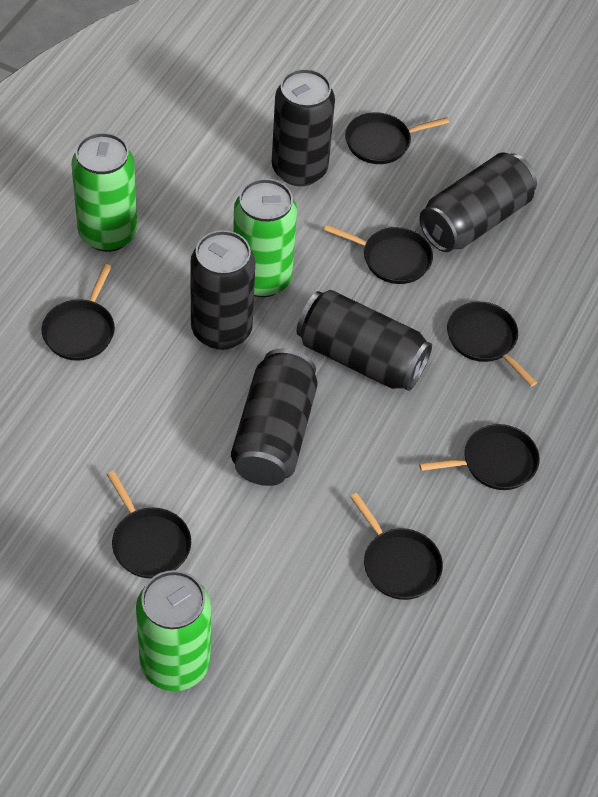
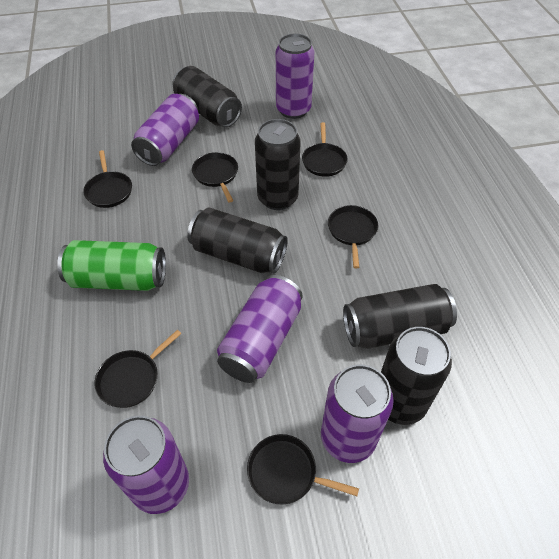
black pan: [41,264,115,361] [107,471,191,579] [324,225,433,284] [345,112,449,164] [350,493,443,600] [419,424,540,490] [447,302,537,387] = 7 -> [83,150,132,208] [95,330,182,408] [192,152,238,203] [247,434,359,505] [302,122,348,177] [328,205,378,268] = 6
green can: [71,132,137,252] [136,570,211,691] [233,178,297,297] = 3 -> [57,240,166,291] = 1
purple can: none = 0 -> [103,416,189,514] [131,94,199,166] [217,275,303,383] [276,34,314,119] [321,364,394,463] = 5

